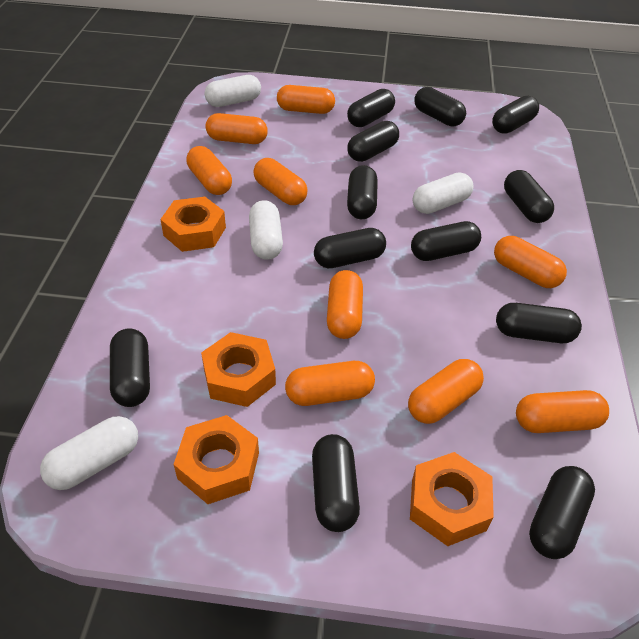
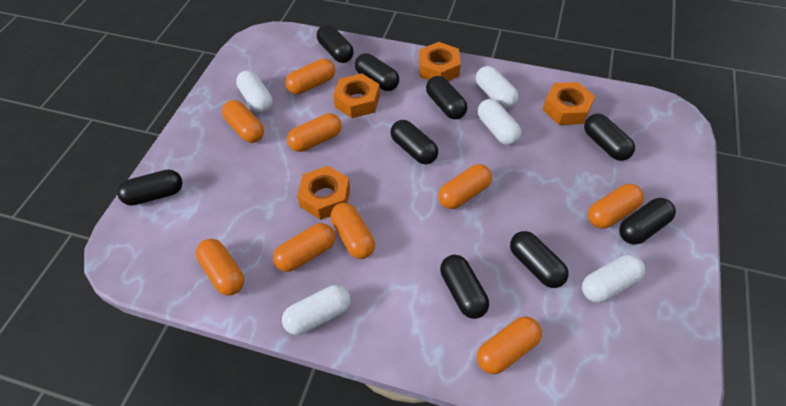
black capsule: [110,328,150,407] [312,434,360,532] [314,228,386,268] [347,89,395,127] [347,121,399,162] [347,165,378,219] [411,221,481,261] [414,87,466,126] [492,96,539,134] [496,303,582,343] [504,170,554,223] [529,466,595,559] = 12 -> [117,170,183,206] [317,25,354,63] [355,53,399,91] [391,120,438,164] [426,76,467,119] [440,255,489,319] [510,231,569,288] [584,114,635,161] [619,198,676,245] = 9
white capsule: [40,416,138,490] [205,75,261,107] [249,200,283,260] [413,172,473,214] = 4 -> [236,70,273,113] [282,285,350,335] [476,66,518,109] [477,99,521,145] [582,255,645,303] = 5

